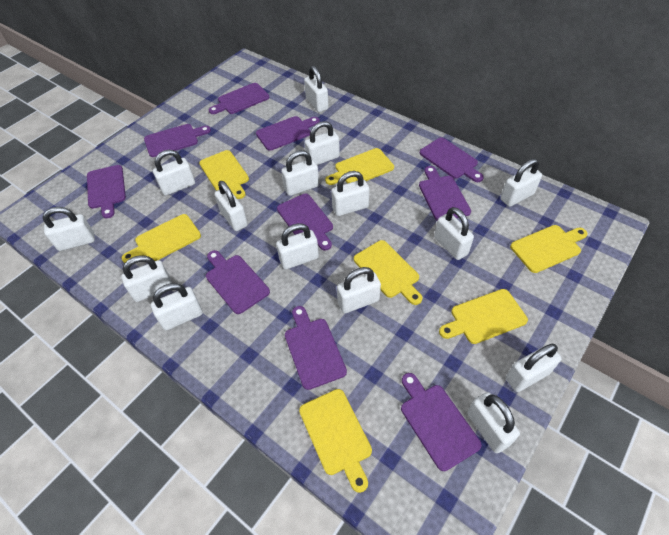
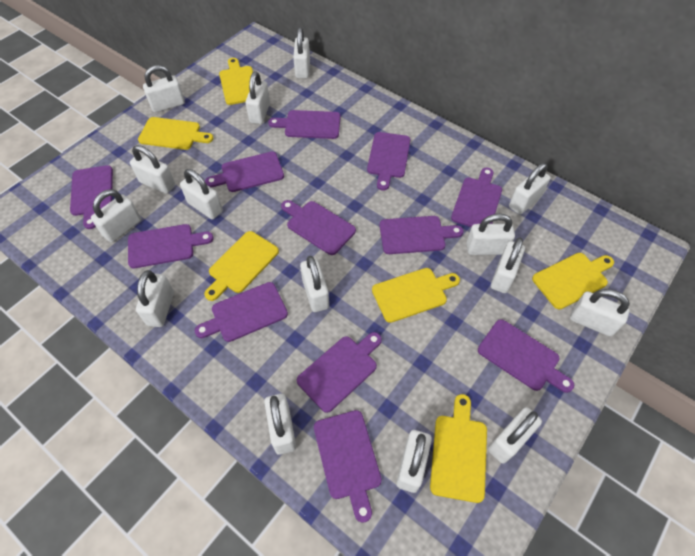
purple cutting board: [87,165,126,219] [144,124,211,157] [206,250,270,314] [209,83,269,114] [256,116,320,151] [277,194,333,250] [285,306,347,390] [401,373,482,471] [419,166,471,221] [420,137,484,182] = 10 -> [70,165,113,229] [128,224,214,268] [194,282,288,342] [205,152,284,192] [268,110,341,139] [281,200,356,255] [297,332,382,413] [314,410,382,523] [367,132,411,190] [380,216,463,254] [451,168,502,227] [478,319,574,393] = 12
yellow cutting board: [122,214,201,263] [199,150,249,199] [299,389,372,493] [325,148,394,185] [354,240,422,305] [439,289,528,344] [510,225,588,273] = 7 -> [138,117,213,150] [204,231,279,301] [219,58,253,105] [372,268,460,323] [430,394,487,503] [532,253,614,309] = 6

